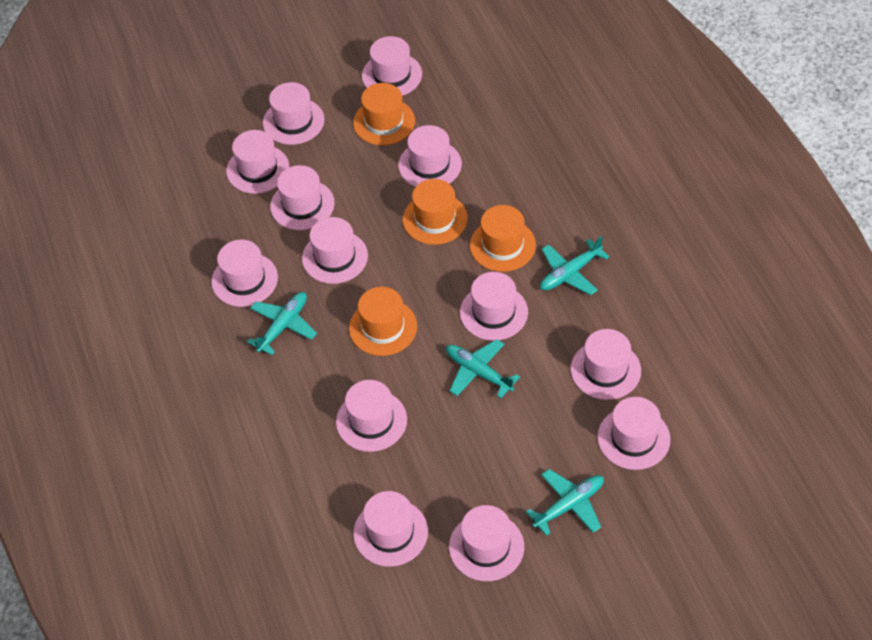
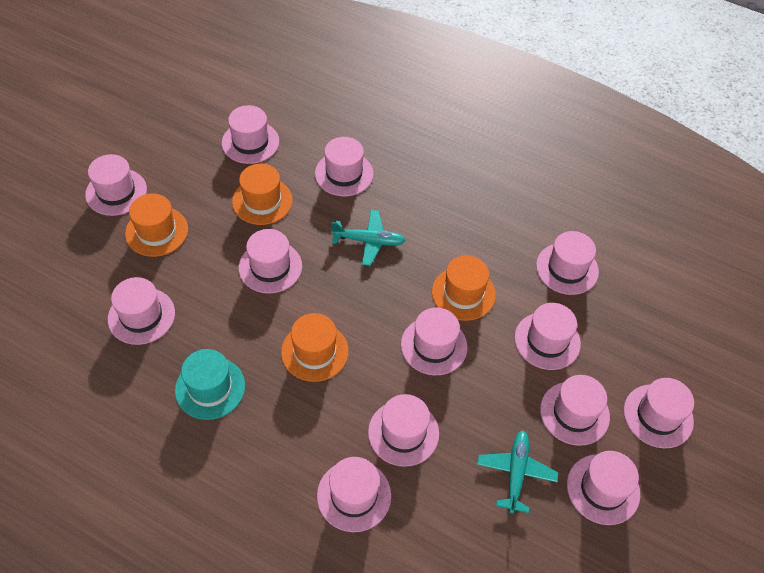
turquoise hat: none = 0 -> [175,349,245,420] = 1
turquoise plane: [247,292,317,355] [446,339,520,398] [526,469,604,536] [540,236,609,295] = 4 -> [331,210,406,266] [477,431,559,514] = 2

